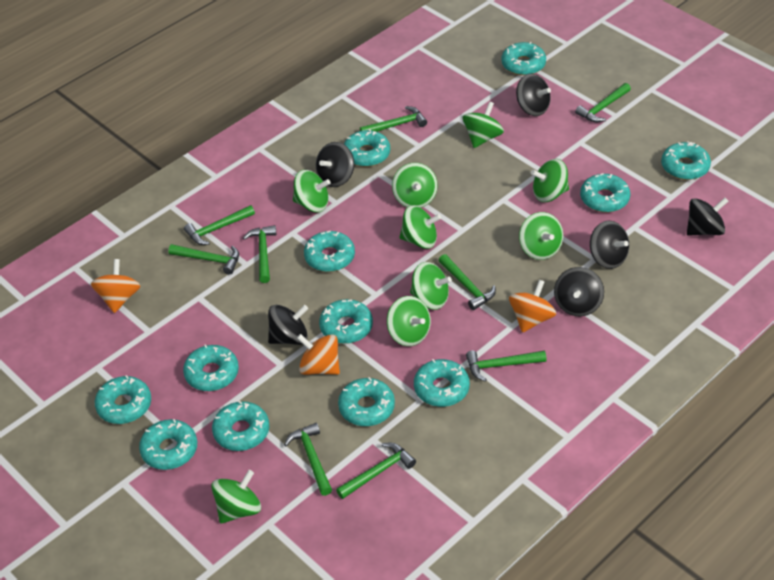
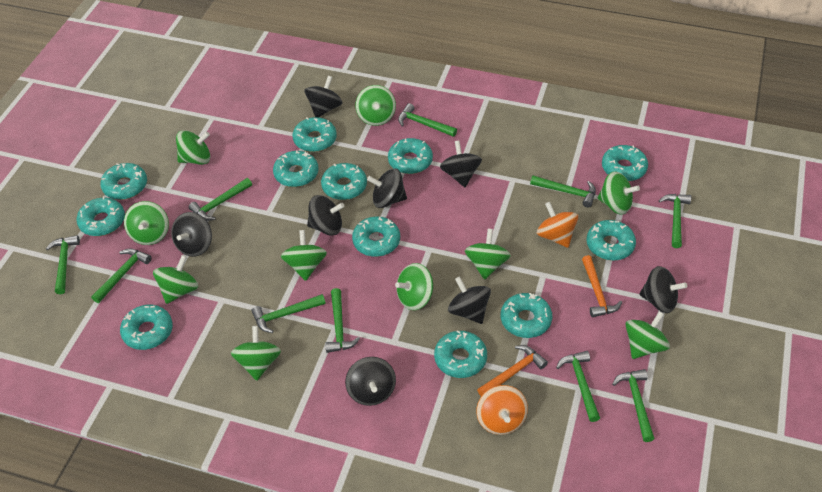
black spinning top: [268,305,308,345] [316,142,354,187] [516,74,551,116] [554,267,604,317] [590,221,629,269] [687,198,728,236] = 6 -> [171,212,212,257] [304,76,342,117] [307,195,344,235] [345,357,396,406] [367,168,407,208] [440,140,482,187] [448,276,491,324] [639,266,687,313] = 8
green hammer: [168,244,239,275] [184,205,255,245] [243,225,277,283] [284,423,332,496] [336,443,416,499] [360,106,427,132] [438,254,496,310] [466,350,546,382] [575,83,631,122] = 9 -> [46,235,80,294] [91,248,152,303] [189,178,252,221] [251,294,326,333] [325,288,360,353] [398,103,457,137] [530,175,596,208] [556,351,600,422] [612,369,655,442] [659,194,691,248] = 10
green spinning top: [211,470,261,524] [293,170,331,212] [387,296,431,346] [392,163,438,208] [400,205,441,249] [410,262,452,310] [463,102,504,148] [519,212,563,260] [531,159,569,202] = 9 -> [124,201,169,245] [153,255,198,304] [176,130,210,165] [231,326,281,381] [281,230,327,281] [356,85,396,126] [395,263,433,310] [465,229,511,280] [597,171,640,215] [625,311,670,359] = 10
orange hammer: none = 0 -> [477,345,548,396] [582,255,622,317] = 2
orange spinning top: [91,259,140,313] [297,334,340,375] [509,280,556,333] = 3 -> [476,385,528,435] [537,202,578,248] = 2

